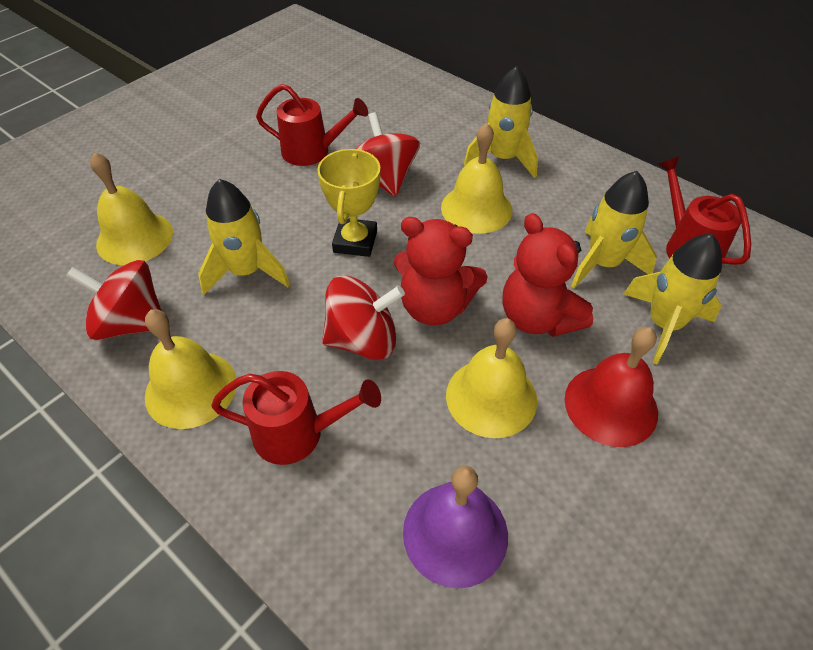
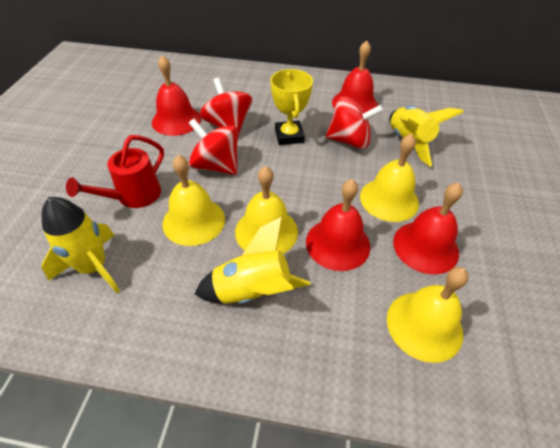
purple bell: [403,466,508,588] = 1 -> none = 0
red bell: [565,327,658,447] = 1 -> [152,55,201,136] [306,179,370,271] [332,40,378,112] [393,183,463,274] = 4
red teddy bear: [394,217,488,325] [502,213,593,337] = 2 -> none = 0
red watering can: [211,371,381,465] [256,84,368,166] [658,156,751,265] = 3 -> [66,135,164,208] = 1
yellow rocket: [198,179,290,295] [464,66,538,178] [571,171,657,288] [624,234,722,364] = 4 -> [41,197,120,293] [195,217,311,304] [389,106,464,167] = 3

